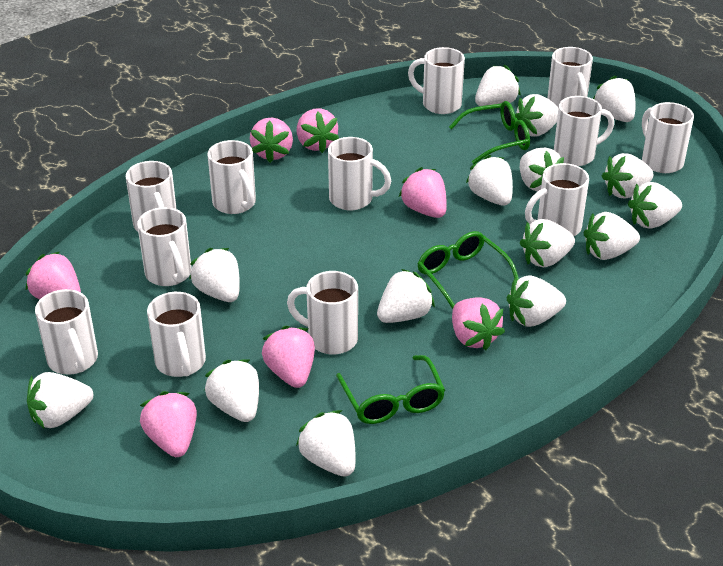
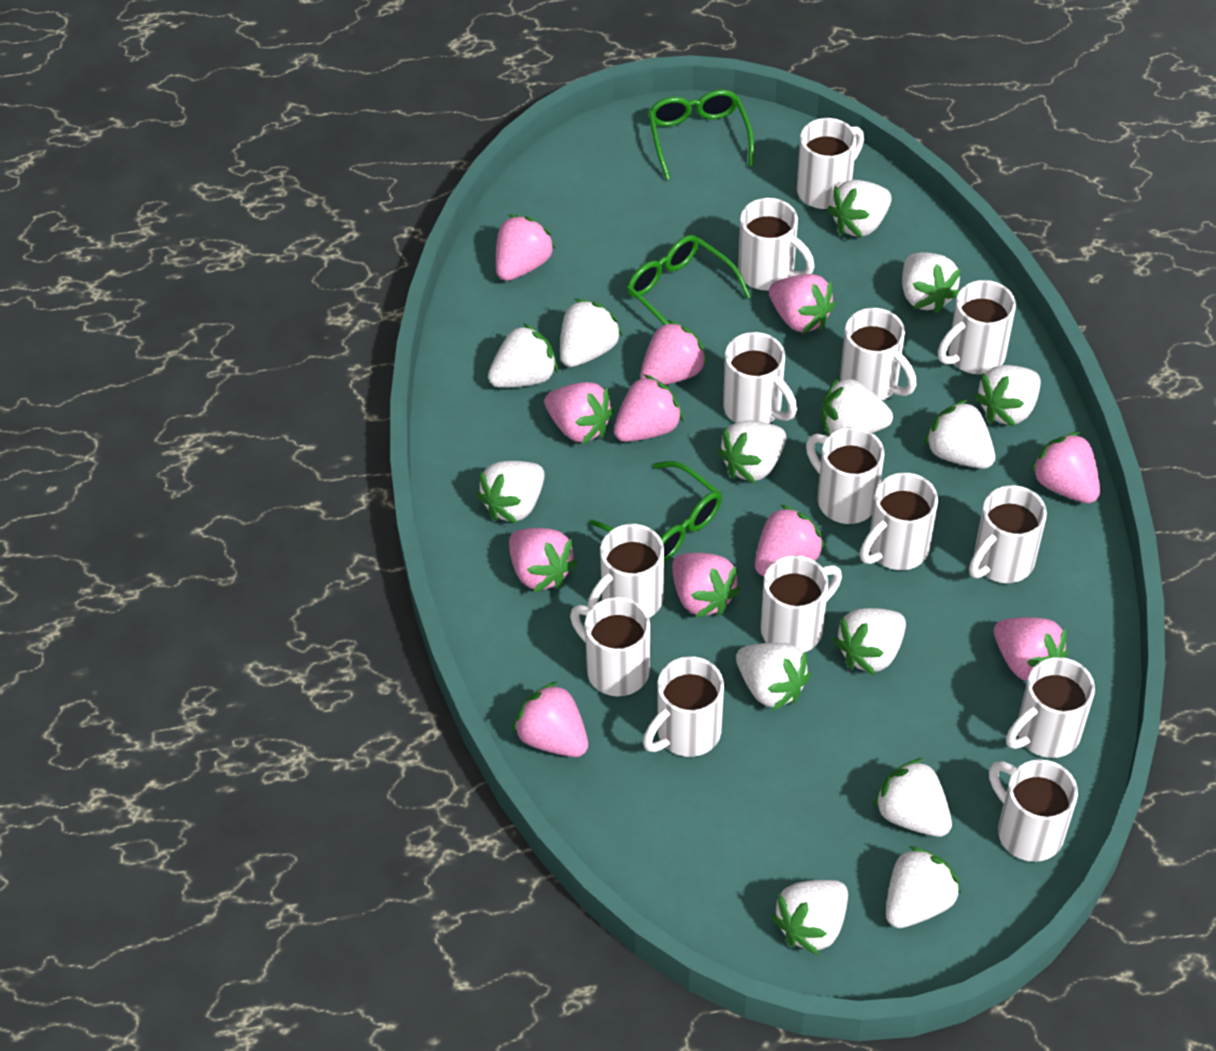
pink strawberry: [26,252,81,299] [140,391,197,457] [250,117,293,163] [262,326,315,388] [297,108,339,153] [399,167,447,218] [452,297,505,350] = 7 -> [496,215,556,281] [509,528,577,593] [513,681,588,757] [544,382,614,445] [614,374,683,442] [640,320,708,385] [672,553,741,618] [755,505,825,576] [769,274,836,334] [994,617,1068,681] [1030,432,1100,503] = 11
white mug: [35,289,98,375] [126,161,176,232] [137,207,192,286] [147,292,206,377] [207,140,256,214] [287,271,358,355] [328,137,391,210] [408,47,465,114] [525,163,589,236] [547,47,593,107] [554,96,614,166] [642,102,694,173] = 12 -> [570,597,650,696] [588,524,664,618] [643,656,724,757] [723,332,797,423] [738,198,814,290] [761,555,842,653] [797,118,864,209] [806,427,884,524] [840,308,917,400] [860,473,938,570] [938,280,1016,374] [969,485,1047,583] [989,759,1078,862] [1006,657,1095,758] = 14
white strawberry: [27,372,93,428] [189,248,240,302] [204,359,259,422] [296,410,355,477] [377,269,435,323] [466,155,513,206] [475,65,521,106] [507,276,566,327] [515,94,559,136] [520,148,564,191] [520,219,575,267] [584,212,640,260] [593,76,635,122] [602,153,653,199] [628,182,682,229] = 15 -> [476,461,545,524] [488,323,558,388] [560,299,622,367] [717,420,786,484] [736,643,811,711] [771,880,848,955] [821,376,893,436] [827,180,892,238] [833,608,906,675] [873,758,952,837] [886,846,961,928] [902,252,961,313] [924,399,995,469] [974,365,1041,427] = 14

